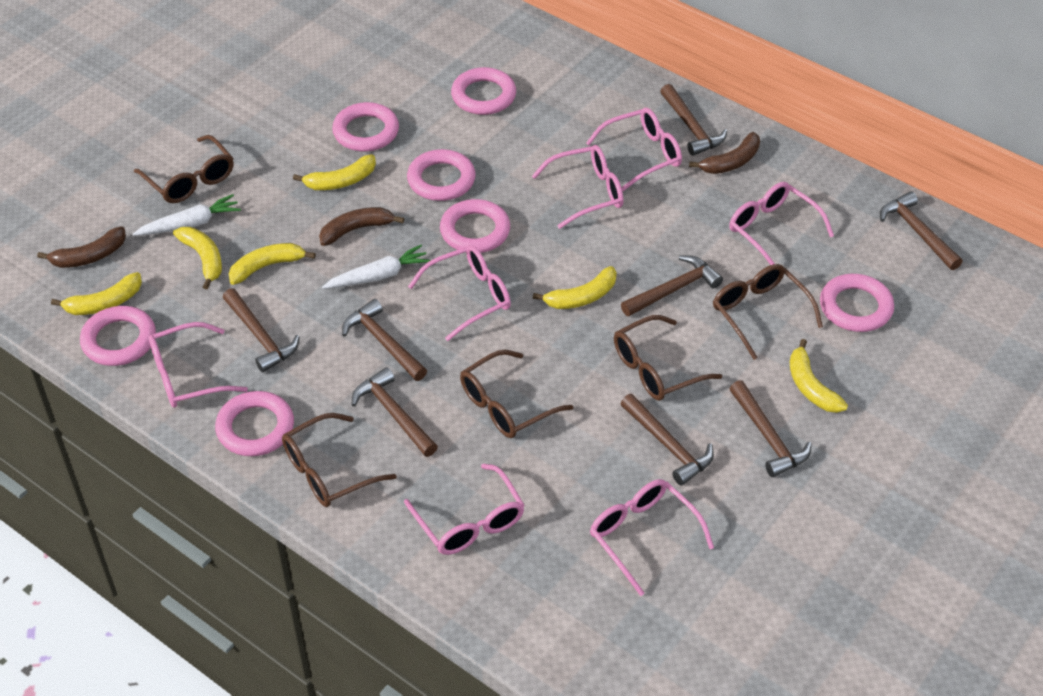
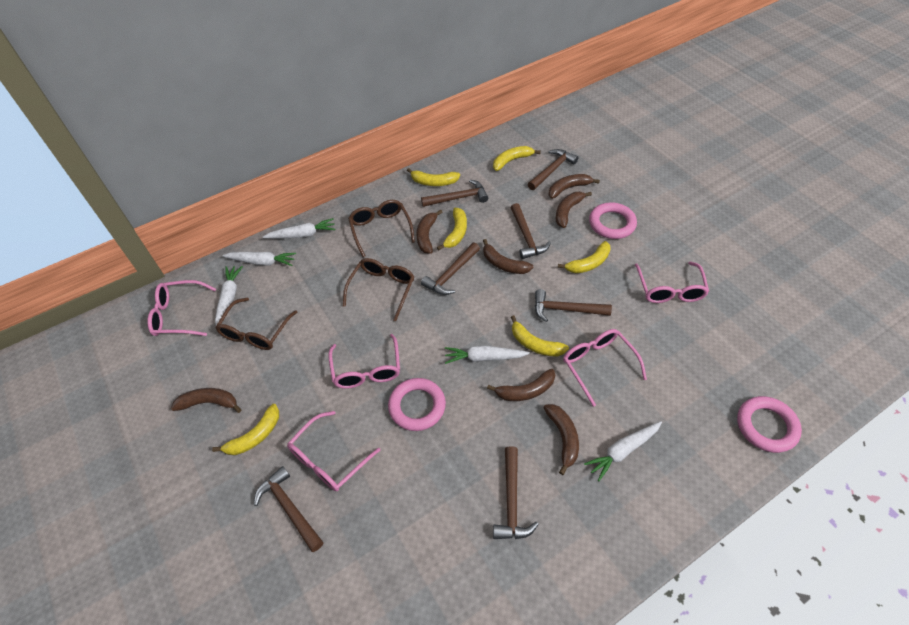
brown banana: [37,226,126,268] [319,207,404,246] [689,132,760,174] = 3 -> [171,388,242,413] [416,210,442,254] [483,239,533,274] [487,368,555,401] [544,404,579,475] [549,174,600,199] [556,192,592,228] = 7
brown glasses: [134,135,234,203] [282,413,397,507] [460,350,573,438] [614,315,722,401] [713,264,823,360] = 5 -> [215,298,297,350] [343,258,415,321] [348,200,415,257] = 3
brown hammer: [223,288,300,372] [342,299,427,381] [351,367,438,457] [620,394,714,486] [621,255,723,316] [660,84,727,156] [729,380,812,477] [880,191,963,270] = 8 -> [254,466,323,552] [421,180,488,207] [421,242,480,295] [493,446,539,539] [511,203,551,259] [528,149,579,190] [535,289,612,322] = 7
pink glasses: [148,322,248,408] [404,463,525,555] [408,245,511,341] [532,145,623,229] [586,108,682,191] [590,479,714,596] [729,182,834,265] = 7 -> [147,280,216,336] [287,411,380,491] [328,334,400,389] [563,329,647,407] [635,262,709,303] = 5
pink ring: [80,306,156,366] [215,391,294,456] [332,102,399,151] [407,149,476,201] [440,199,510,253] [451,67,516,115] [820,274,894,332] = 7 -> [388,378,446,431] [589,203,637,239] [737,396,802,453] = 3
white carrot: [133,194,241,236] [322,245,431,289] = 2 -> [215,266,243,325] [222,252,296,266] [263,218,335,239] [445,346,530,364] [584,421,662,481] = 5

